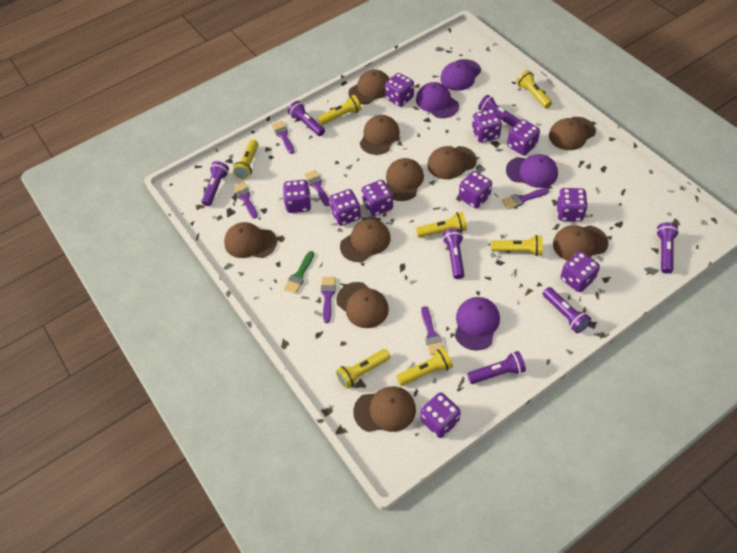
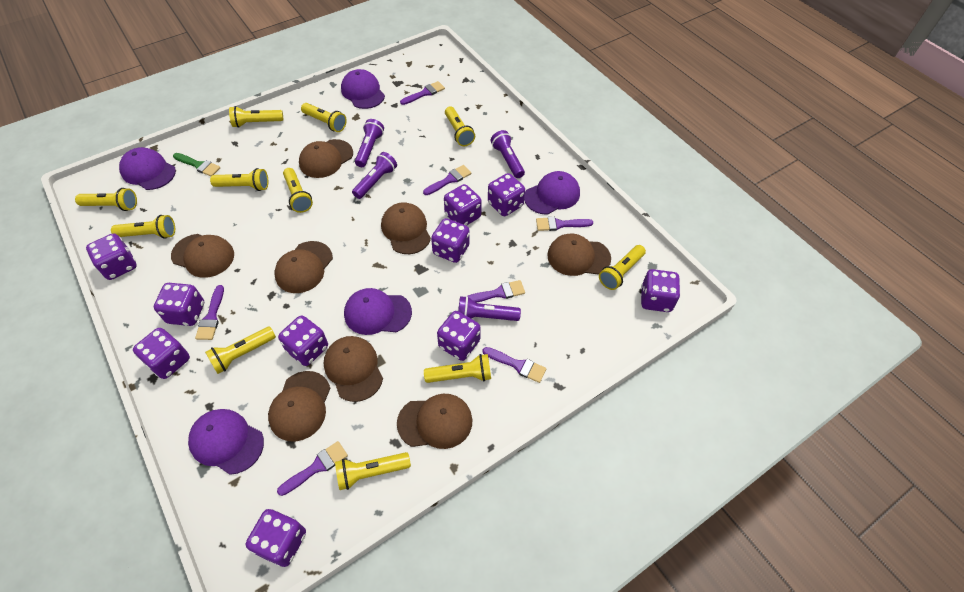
brown cap: [224,222,277,258] [336,282,389,328] [340,219,391,262] [348,69,389,104] [353,386,416,432] [360,115,400,155] [386,158,424,201] [427,146,477,179] [549,117,596,150] [553,225,609,261] = 10 -> [171,234,234,278] [268,371,330,442] [274,241,333,293] [299,139,353,178] [324,336,383,402] [381,202,431,254] [397,394,472,449] [547,234,611,276] = 8
purple brush: [233,182,258,218] [272,121,294,154] [304,170,330,206] [321,277,336,323] [421,306,443,355] [502,188,549,209] = 6 -> [195,285,224,340] [277,441,348,496] [400,81,445,105] [423,165,472,195] [468,280,525,303] [482,347,547,383] [536,217,593,231] = 7
purple cap: [416,82,459,118] [440,59,481,91] [455,297,500,351] [506,154,558,188] = 4 -> [119,147,176,190] [188,409,264,475] [341,69,385,109] [344,288,412,335] [524,171,580,215] = 5
purple flashlight: [201,161,229,206] [288,101,325,136] [443,228,464,279] [467,351,526,384] [478,95,520,127] [543,287,591,333] [656,222,679,274] = 7 -> [352,152,397,199] [355,119,384,167] [458,296,521,321] [491,130,525,178] = 4
yellow flashlight: [233,140,258,179] [318,95,361,125] [336,349,390,389] [396,348,453,386] [416,212,467,238] [491,235,543,256] [516,70,552,108] = 7 -> [75,188,137,211] [111,215,175,239] [205,327,276,374] [210,168,268,191] [229,106,283,128] [283,168,313,213] [301,103,347,132] [335,452,411,490] [424,354,491,383] [445,107,475,146] [599,245,646,290] = 11

